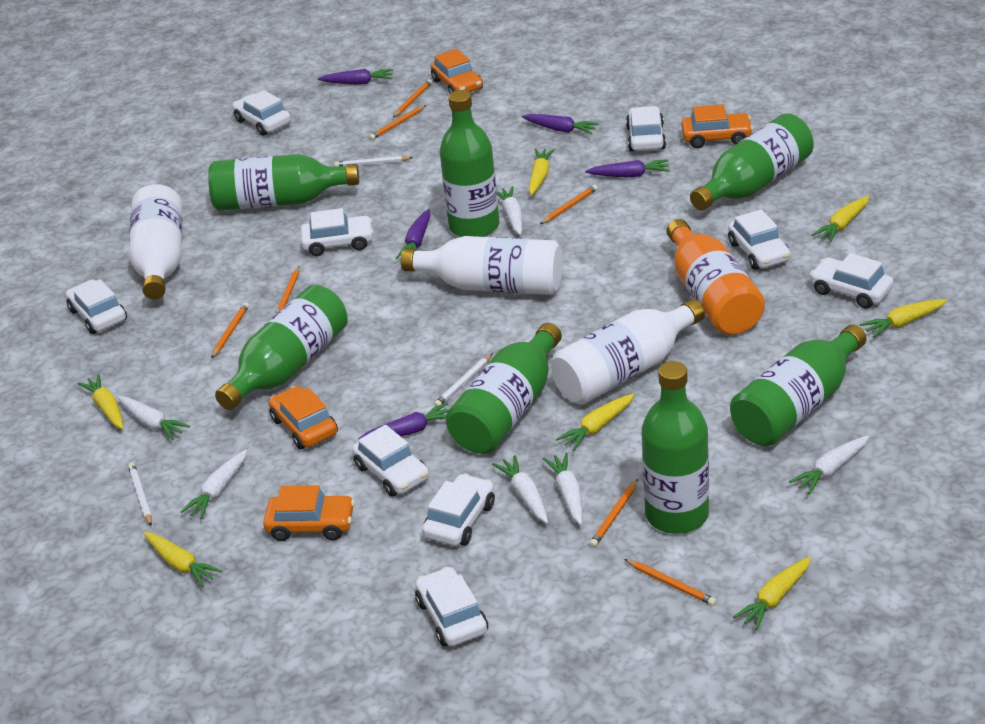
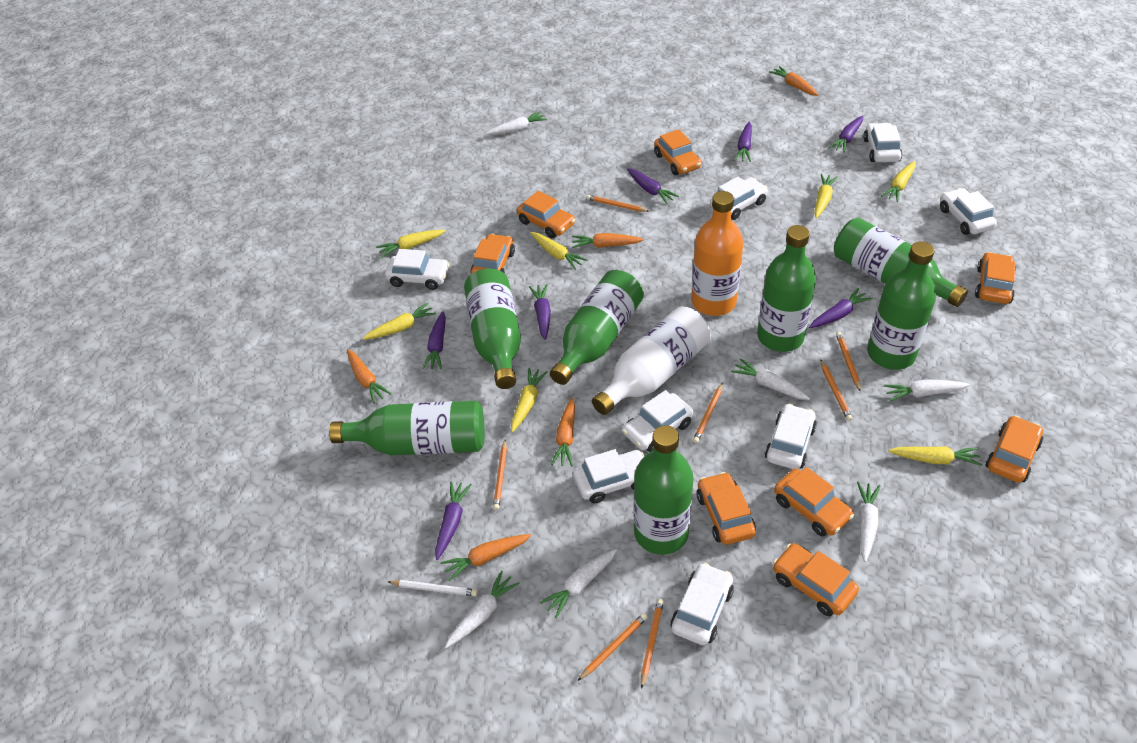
orange car: [263,485,355,541] [269,386,338,449] [431,49,483,94] [681,104,753,148] = 4 -> [470,234,515,274] [517,191,575,238] [654,129,701,175] [697,472,756,545] [773,543,859,616] [774,467,854,536] [975,252,1016,304] [985,416,1043,483] = 8
orange carrot: none = 0 -> [347,349,391,403] [441,534,531,581] [551,398,575,466] [572,233,644,248] [769,66,818,96] = 5
purple carrot: [318,69,393,85] [358,402,449,440] [396,209,431,259] [522,114,599,134] [585,159,670,177] = 5 -> [422,311,446,369] [435,481,472,560] [529,284,551,340] [627,168,679,204] [734,122,752,162] [809,288,873,328] [829,116,863,153] = 7
white bottle: [129,184,182,299] [401,236,563,295] [551,299,705,405] = 3 -> [592,306,711,415] = 1
white car: [66,279,127,334] [232,90,291,136] [301,208,374,256] [352,425,429,497] [415,567,488,647] [422,473,495,546] [626,106,666,151] [728,209,791,270] [810,253,894,309] = 9 -> [385,249,450,290] [573,449,644,503] [622,390,693,452] [671,563,734,645] [710,177,768,220] [765,404,817,469] [863,123,902,162] [940,188,997,235] = 8
white pencil: [128,463,152,526] [334,156,413,167] [434,353,493,407] = 3 -> [388,580,478,596] = 1

